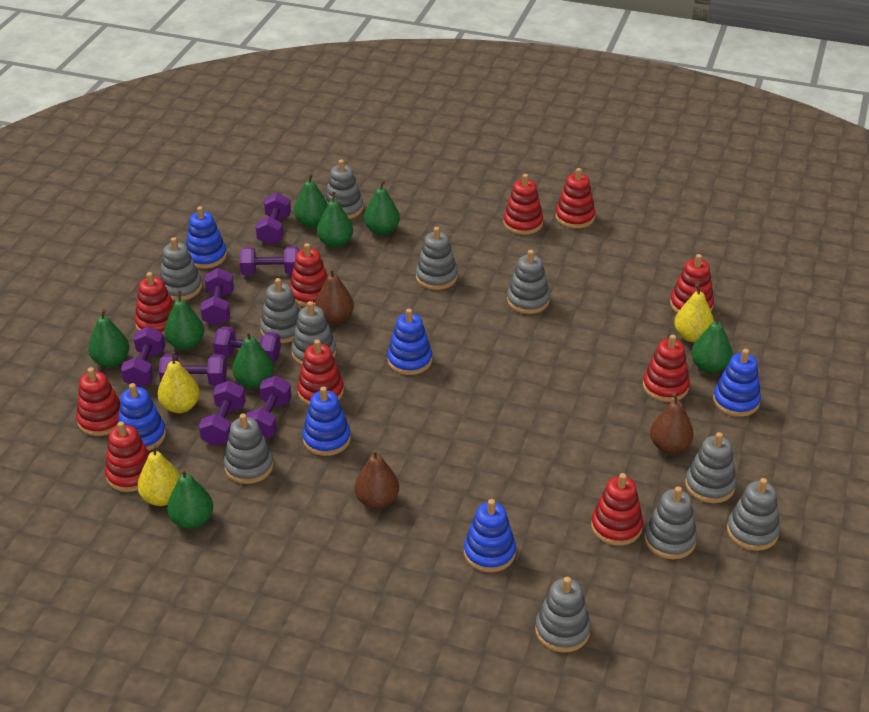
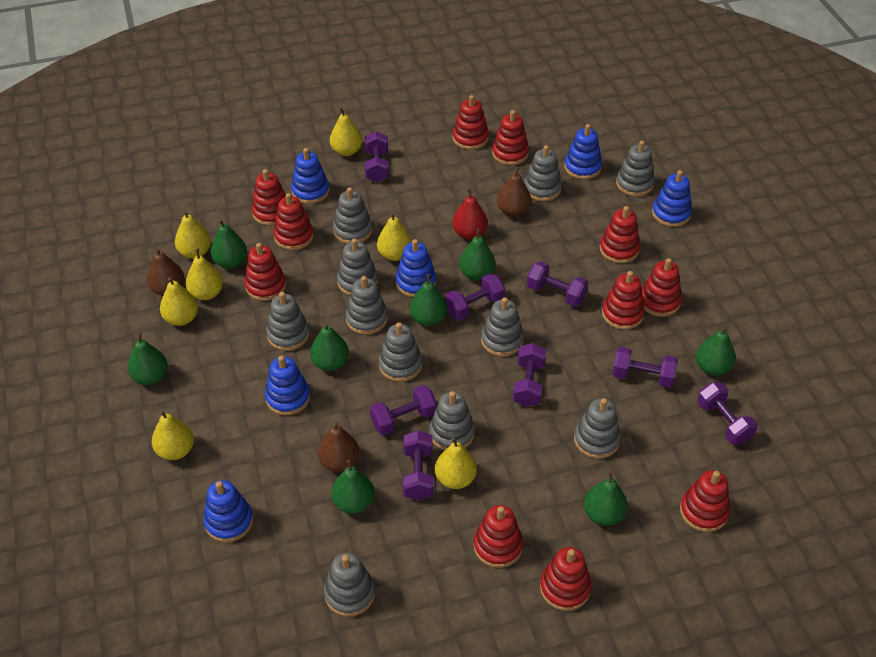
red pear: none = 0 -> [452,189,487,240] = 1
red stacking toy: [76,367,121,436] [105,421,150,492] [135,272,174,336] [290,243,328,307] [297,339,344,405] [503,174,543,235] [555,168,596,229] [591,473,643,546] [643,334,690,402] [670,254,714,313] = 10 -> [244,243,286,301] [252,169,286,226] [274,193,314,250] [453,95,489,150] [474,505,523,568] [492,110,529,165] [540,547,591,611] [600,206,640,263] [602,271,645,330] [642,258,682,317] [680,470,730,532] = 11
yellow pear: [137,445,181,506] [157,352,200,413] [674,284,714,342] = 3 -> [152,411,194,460] [160,277,198,326] [175,210,211,259] [186,248,223,300] [330,107,362,156] [377,213,412,261] [435,437,477,489] = 7

